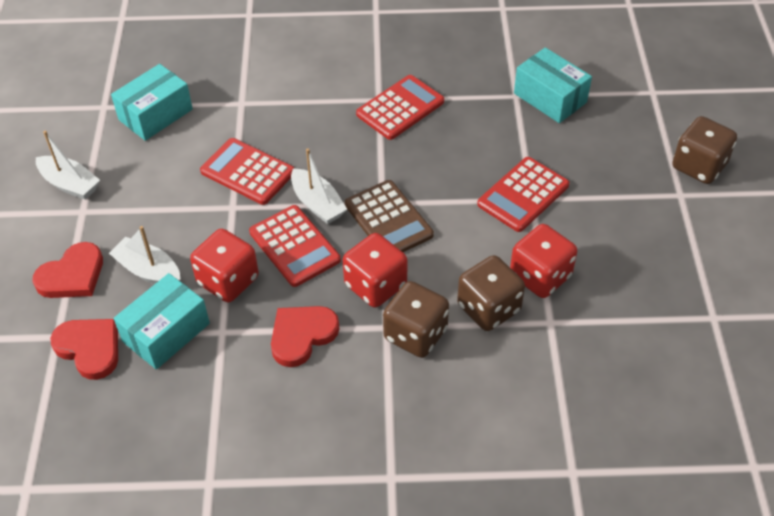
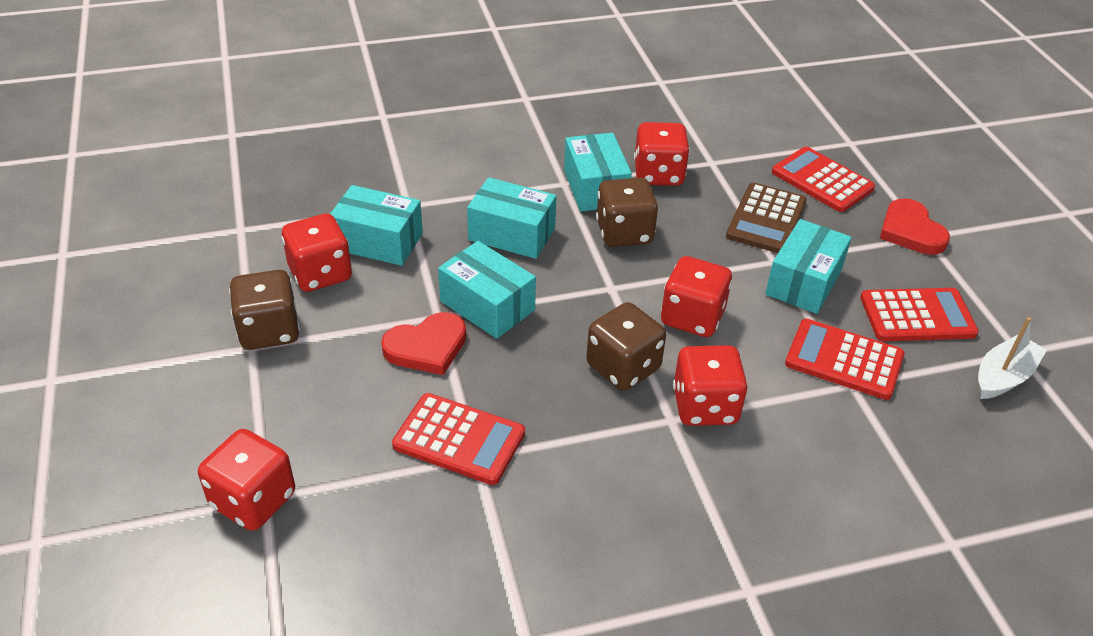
red dice: [190,229,259,302] [343,233,407,307] [510,224,577,298] = 3 -> [198,429,295,531] [282,214,352,292] [634,122,690,186] [661,256,732,337] [673,345,748,426] = 5
red heart: [33,242,103,298] [50,319,118,380] [271,306,339,367] = 3 -> [381,312,466,375] [880,198,950,255] = 2
turquoise box: [111,64,193,141] [114,273,210,369] [514,47,592,123] = 3 -> [330,185,423,266] [438,241,536,339] [467,177,557,259] [564,133,632,212] [765,219,852,314] = 5
white boat: [36,131,100,200] [109,226,181,284] [291,148,347,224] = 3 -> [978,317,1047,399] = 1

